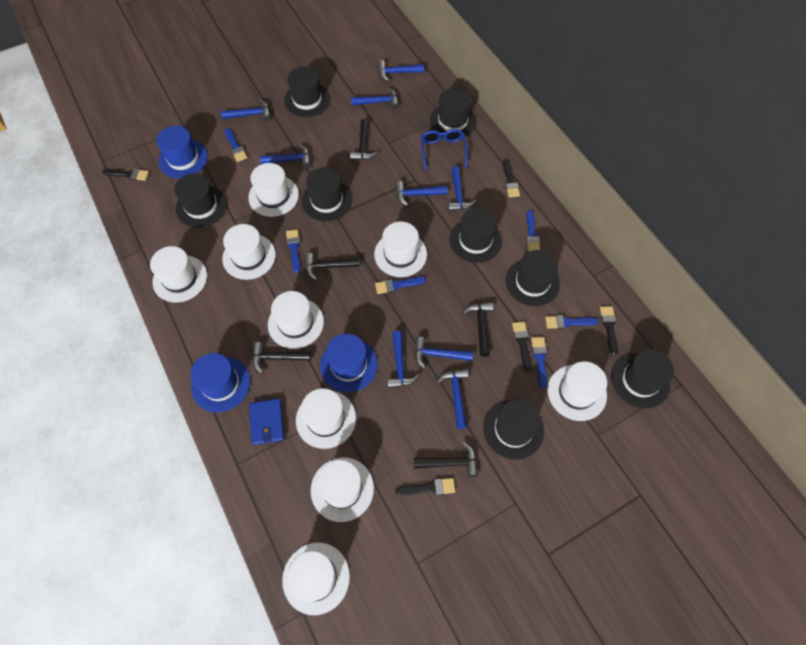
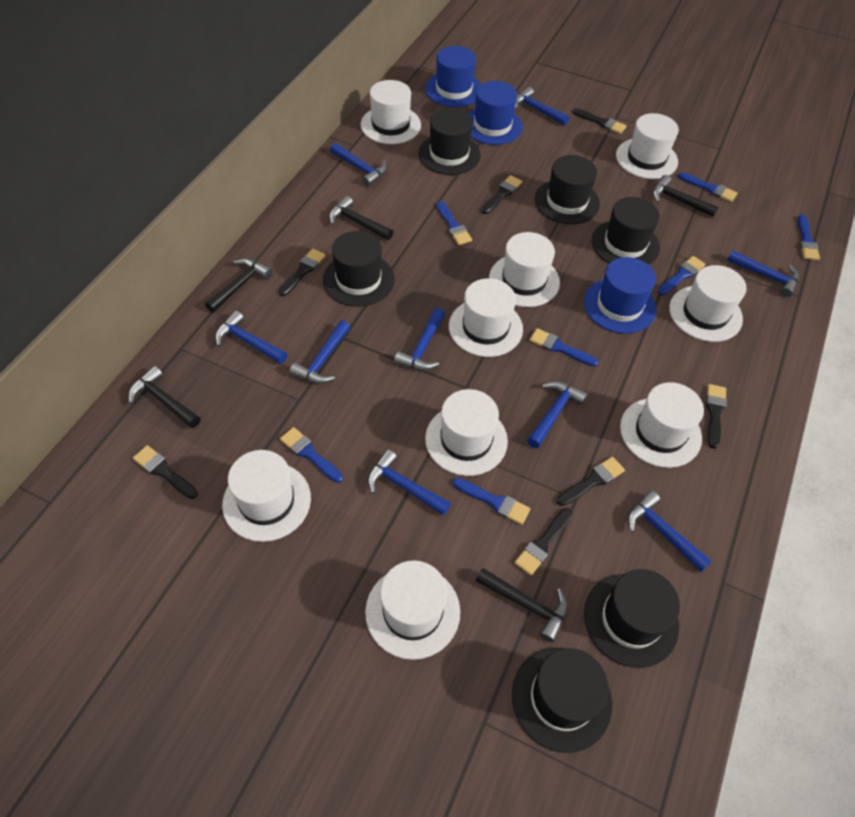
black brush: [102,169,149,181] [395,478,455,496] [503,159,520,197] [512,321,532,372] [600,306,618,355] = 5 -> [133,445,198,499] [279,249,326,296] [482,175,522,214] [515,508,572,575] [557,457,625,506] [573,108,627,134] [706,384,727,449] = 7
black hat: [174,173,227,228] [284,67,330,117] [302,168,352,222] [430,88,477,138] [450,208,502,263] [483,399,544,460] [505,250,560,306] [611,349,674,409] = 8 -> [323,231,395,307] [418,109,481,175] [512,648,612,753] [535,155,600,224] [584,569,680,668] [592,197,660,265] = 6
blue brush: [224,128,247,162] [286,229,300,273] [375,277,426,294] [526,210,540,251] [531,337,547,389] [545,315,599,329] = 6 -> [280,427,343,483] [436,201,472,245] [453,478,530,525] [529,328,598,366] [658,256,706,295] [678,172,737,202] [798,214,820,260] = 7
blue glasses: [421,129,468,171] = 1 -> none = 0
blue wallet: [249,398,284,445] = 1 -> none = 0

